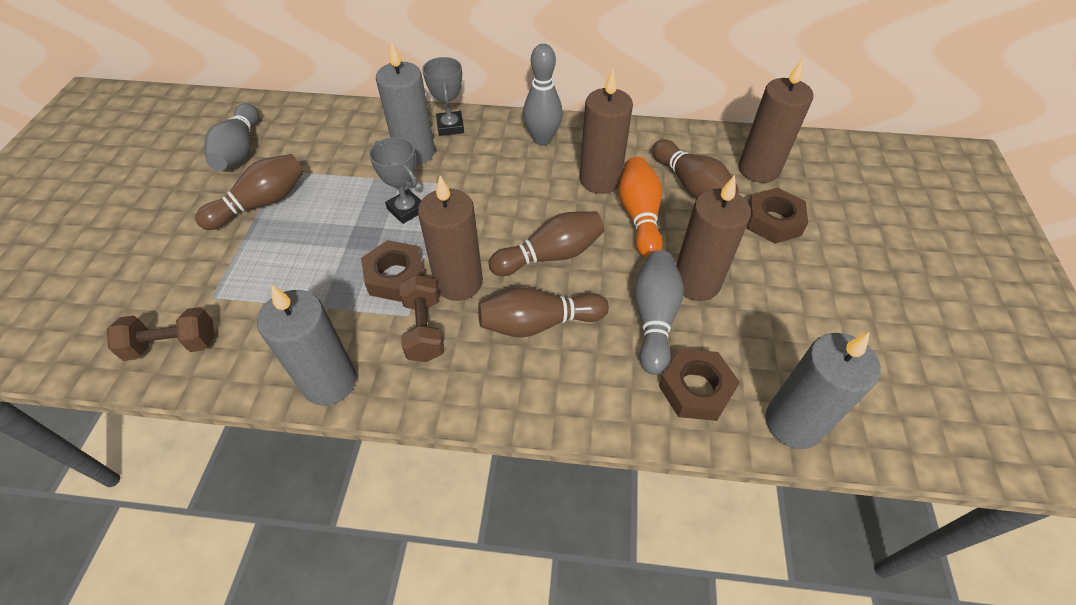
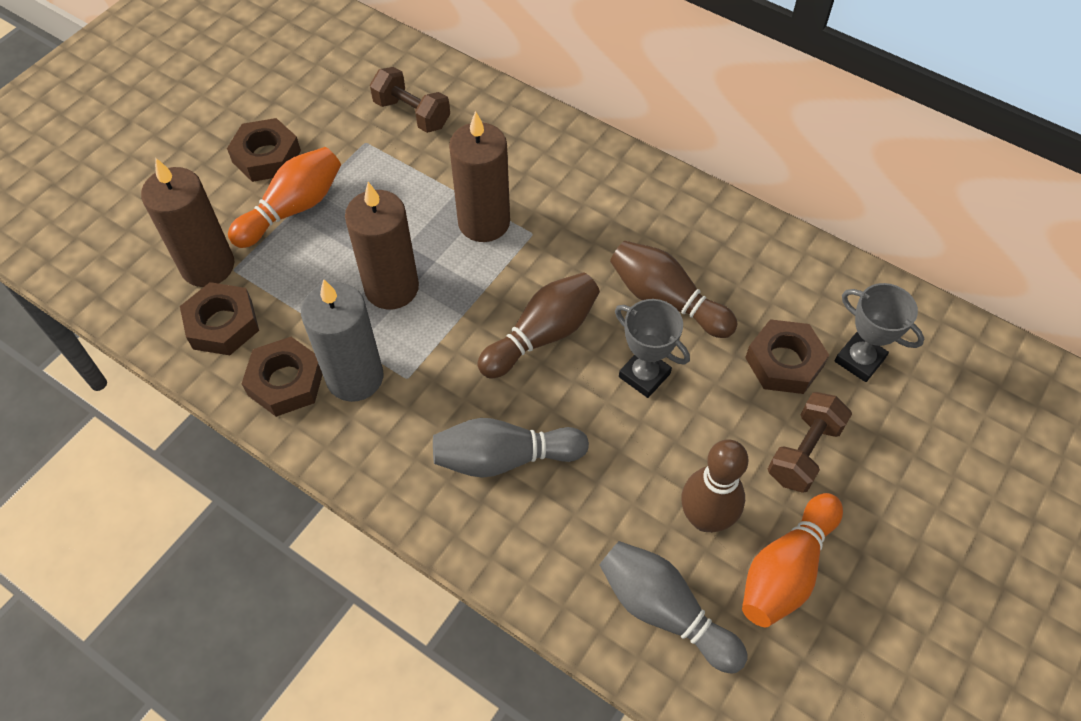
brown bowling pin: [195,154,304,230] [478,287,609,338] [489,211,605,276] [652,139,739,198] = 4 -> [478,272,600,379] [610,241,738,338] [682,439,748,532] = 3
brown candle: [418,175,483,301] [580,70,633,194] [676,175,751,301] [739,59,814,183] = 4 -> [141,158,235,287] [345,182,419,309] [449,111,510,242] = 3
brown nut: [361,240,425,302] [659,349,740,421] [747,188,808,244] = 3 -> [180,282,259,355] [227,118,301,182] [242,337,323,417] [745,319,829,394] = 4
grey bowling pin: [204,103,259,171] [523,44,562,145] [634,250,684,375] = 3 -> [433,418,589,478] [599,541,748,674] = 2
grey candle: [257,284,357,405] [376,41,435,165] [765,332,881,449] = 3 -> [301,279,383,402] = 1
orange bowling pin: [619,157,663,258] = 1 -> [228,147,341,248] [742,493,843,627] = 2

